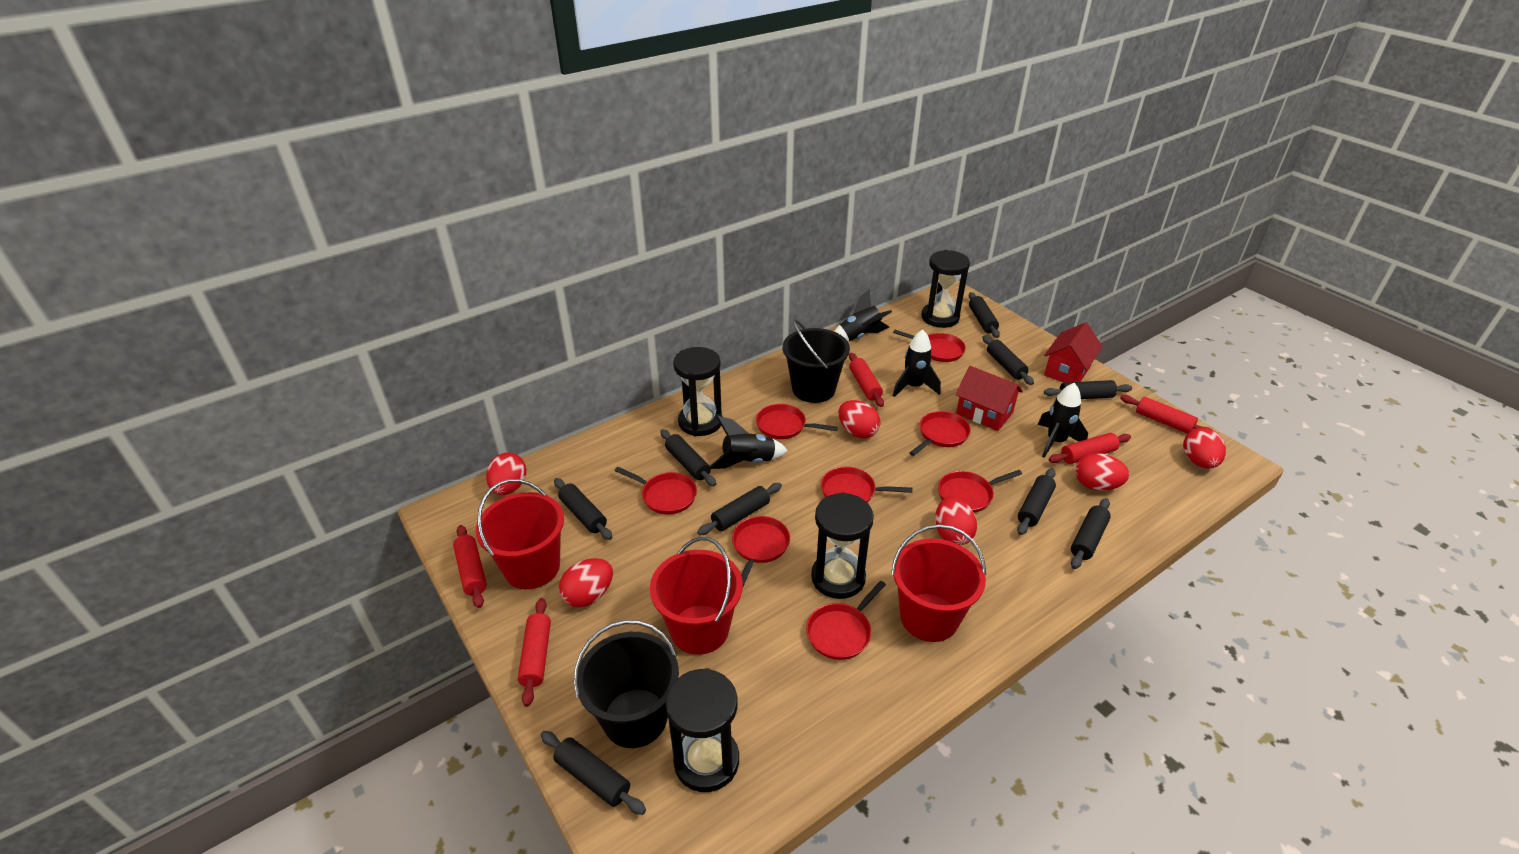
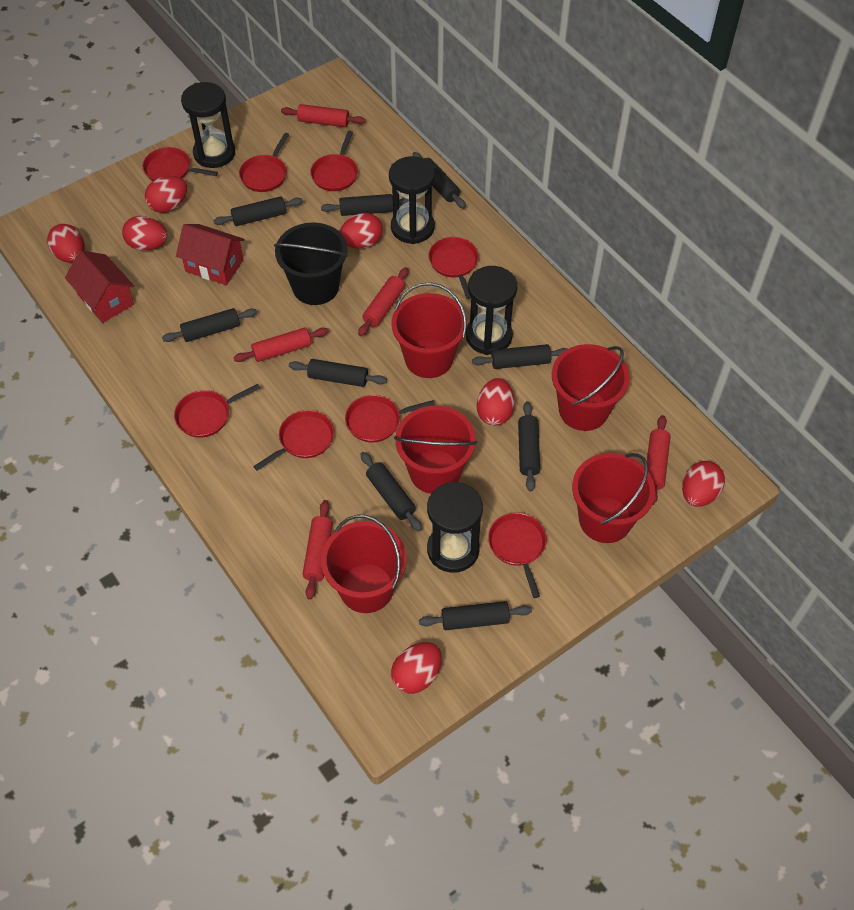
black bucket: [574,620,679,748] [783,319,850,403] = 2 -> [274,222,348,305] = 1
black rocket: [710,416,788,469] [834,289,892,342] [893,330,941,397] [1038,383,1088,458] = 4 -> none = 0
red bucket: [476,479,564,589] [650,537,743,655] [891,524,986,642] = 3 -> [321,515,407,613] [391,282,467,378] [394,406,477,494] [552,344,630,431] [572,453,655,543] = 5
red egg: [486,452,526,495] [559,558,613,607] [839,400,880,439] [935,497,977,545] [1075,453,1129,491] [1183,428,1226,468] = 6 -> [47,224,84,263] [122,216,167,251] [145,176,187,213] [339,213,383,249] [391,642,442,694] [477,378,515,426] [682,461,725,507] = 7

